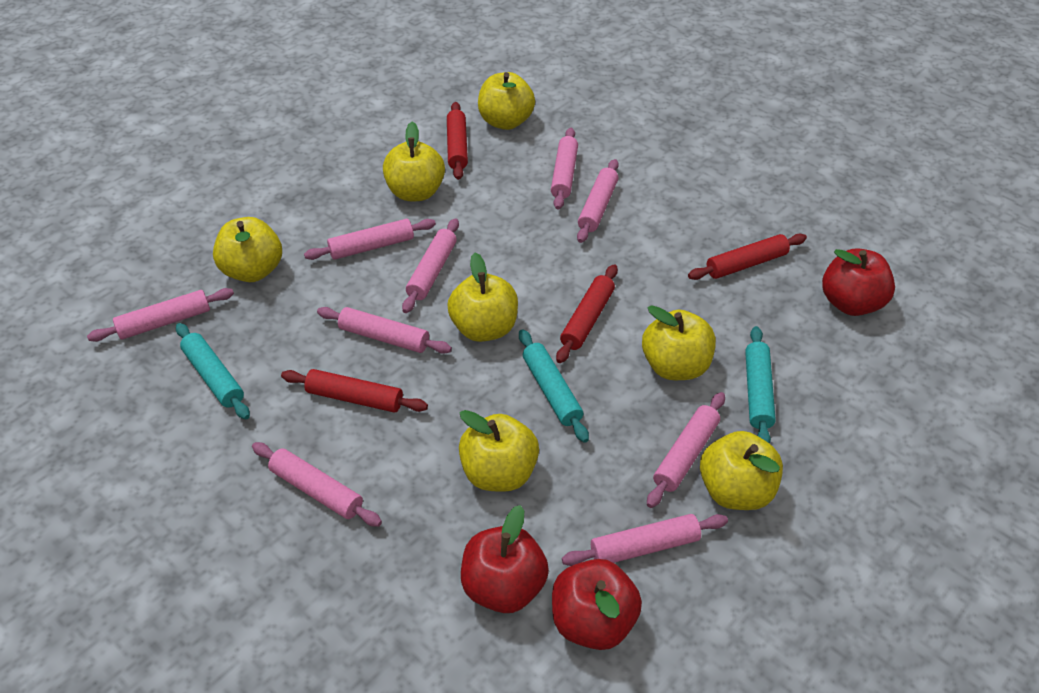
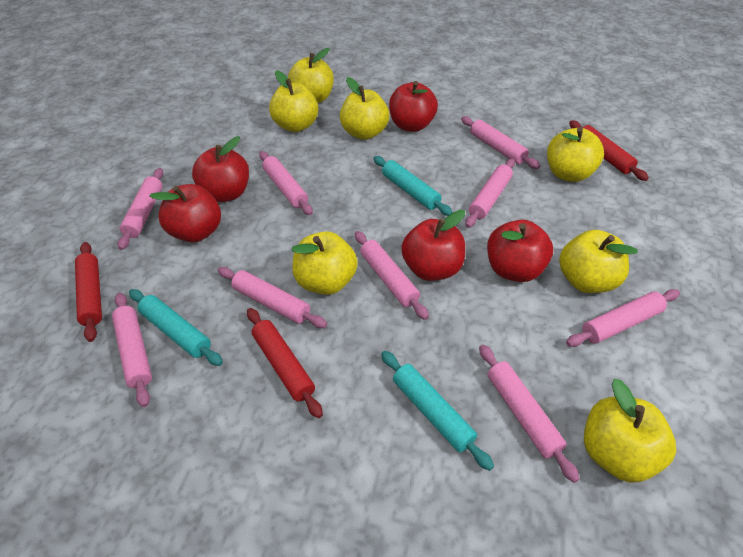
red apple: [461,505,549,613] [552,559,642,650] [822,248,895,316] = 3 -> [149,184,221,242] [192,136,249,202] [389,81,438,132] [401,210,465,281] [487,220,553,282] = 5
red rolling pin: [281,369,428,413] [447,102,468,180] [556,264,618,363] [688,234,807,280] = 4 -> [75,242,102,342] [247,308,323,418] [569,120,649,181] = 3

